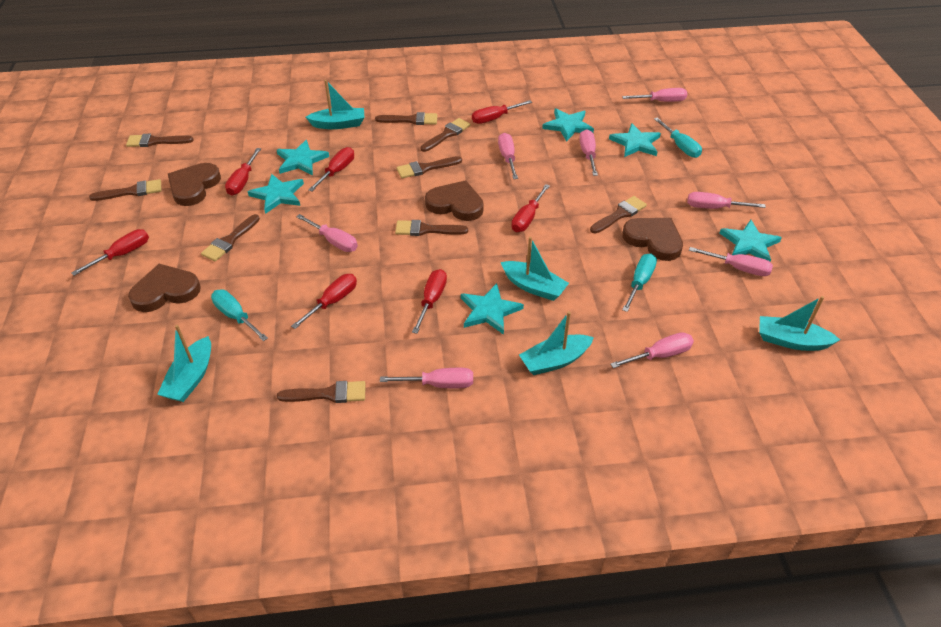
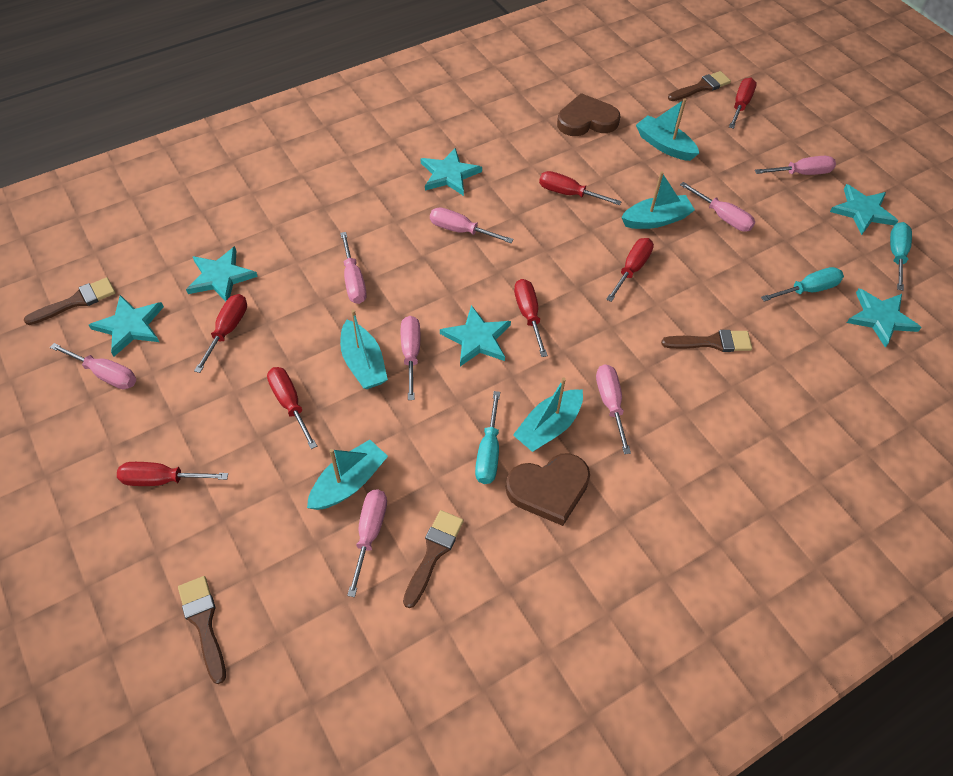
brown brush: [89,179,161,201] [126,134,194,147] [201,214,260,261] [277,381,366,403] [375,112,437,125] [395,220,468,236] [397,156,462,178] [420,118,470,152] [590,196,647,234] = 9 -> [23,277,115,325] [178,576,226,684] [403,510,464,608] [661,330,752,352] [668,71,731,101] = 5
brown heart: [128,264,201,312] [168,163,221,206] [425,180,484,221] [622,218,683,261] = 4 -> [506,453,590,526] [557,93,620,136] = 2

